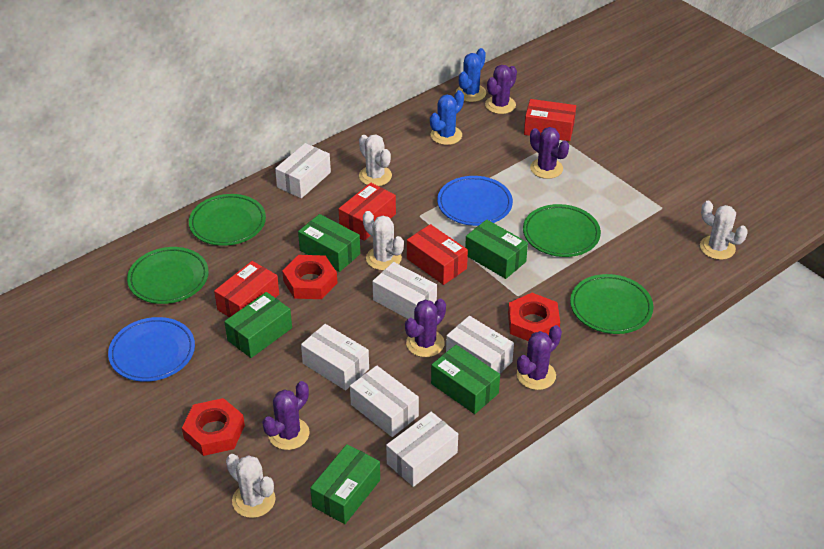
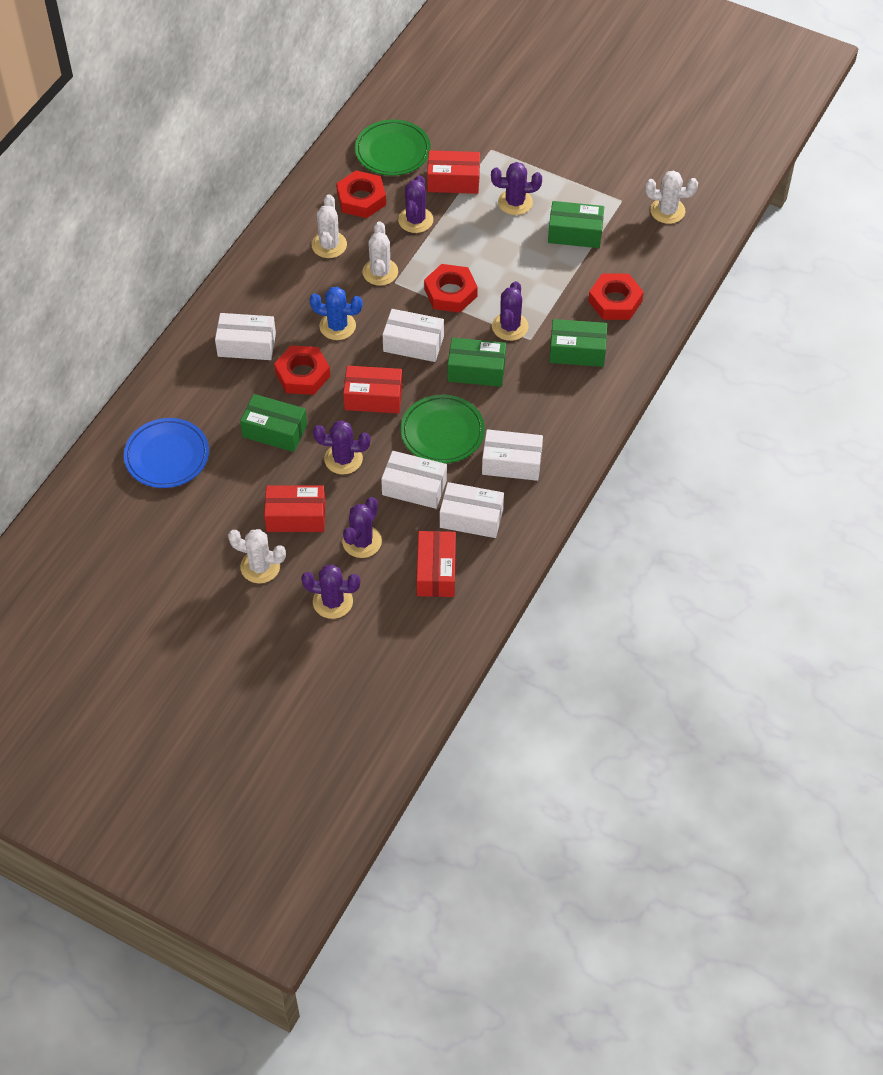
blue cactus: [430,90,464,145] [456,48,486,102] = 2 -> [310,287,362,340] = 1
blue plate: [108,317,195,382] [437,176,513,226] = 2 -> [124,418,209,488] = 1
green box: [224,292,292,358] [298,214,360,272] [310,444,380,524] [431,345,500,414] [465,220,528,279] = 5 -> [240,394,307,452] [447,338,506,387] [548,201,604,248] [549,319,607,367] = 4
green plate: [127,247,209,304] [189,194,266,246] [523,204,601,257] [570,274,653,334] = 4 -> [355,120,431,176] [401,395,485,463] = 2
purple cactus: [262,381,310,450] [405,299,446,357] [485,65,517,114] [517,325,562,390] [530,127,569,179] = 5 -> [301,564,360,619] [313,420,370,474] [342,497,382,558] [398,175,433,233] [491,162,542,215] [492,281,529,341] = 6
red nut: [182,398,245,456] [282,255,337,299] [508,293,560,341] = 3 -> [274,345,330,395] [336,170,386,218] [424,264,478,313] [588,274,644,320] = 4
white box: [275,143,331,198] [301,324,369,390] [350,365,419,437] [372,262,437,319] [386,412,458,487] [446,316,514,374] = 6 -> [215,313,276,360] [381,451,447,509] [382,309,444,362] [440,482,504,538] [482,429,543,481] = 5

